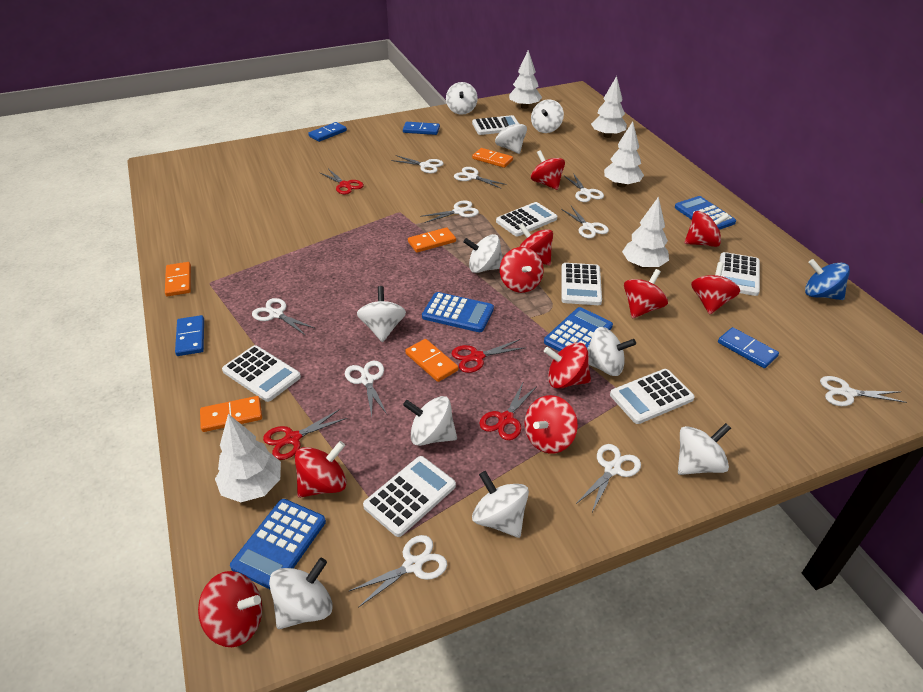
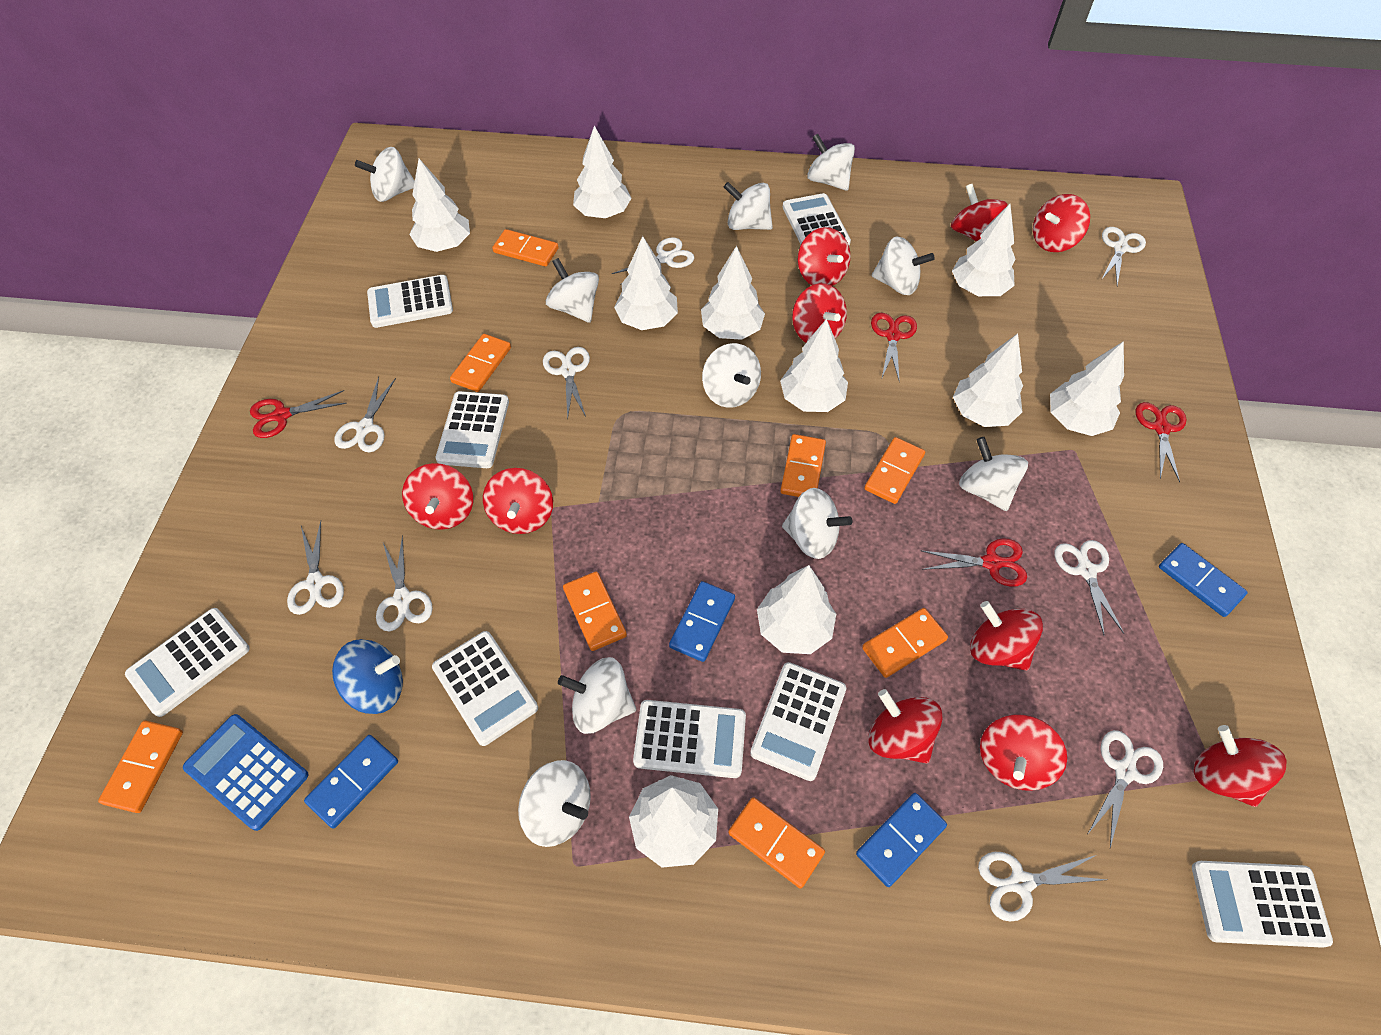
blue calculator: [230,499,326,589] [422,292,494,332] [544,307,613,352] [675,196,736,230] = 4 -> [183,714,308,831] = 1
orange domino: [165,262,191,296] [200,396,262,432] [405,339,458,382] [408,227,456,253] [472,148,513,168] = 5 -> [98,721,183,813] [450,334,511,392] [492,229,559,267] [563,571,627,651] [728,797,825,889] [781,434,826,497] [862,608,948,678] [864,437,925,504] = 8
white calculator: [222,345,301,402] [363,456,456,537] [472,115,519,135] [496,202,557,237] [561,263,602,305] [610,369,695,424] [720,252,760,296] = 7 -> [125,608,250,717] [367,275,453,328] [432,631,538,746] [436,391,509,468] [633,700,746,778] [750,662,846,781] [783,193,851,245] [1192,861,1333,948] = 8
white scissors: [252,298,316,335] [345,361,387,416] [349,535,447,608] [391,155,444,173] [420,200,479,223] [454,167,507,188] [561,206,609,238] [564,173,604,202] [576,444,641,512] [820,376,907,406] = 10 -> [287,521,344,615] [334,377,396,452] [376,535,433,631] [543,347,590,419] [612,237,694,285] [978,852,1106,922] [1055,540,1124,636] [1087,730,1163,848] [1101,227,1146,286] = 9
white tree: [215,414,281,502] [509,50,542,109] [591,76,627,138] [604,121,644,187] [622,196,669,269] = 5 -> [409,159,470,252] [573,125,632,218] [614,236,678,330] [629,775,718,868] [701,246,765,340] [757,565,836,654] [780,319,848,412] [952,204,1016,296] [953,333,1023,427] [1050,341,1124,436] = 10

